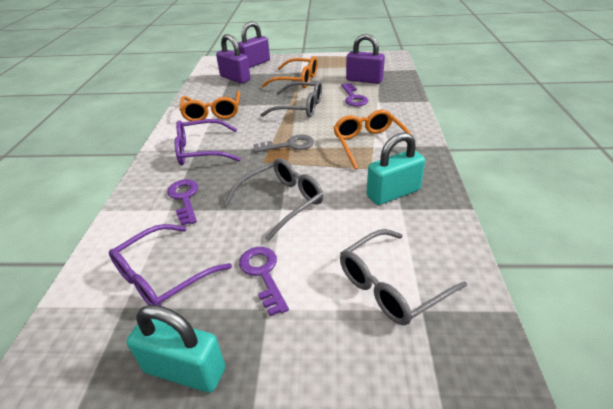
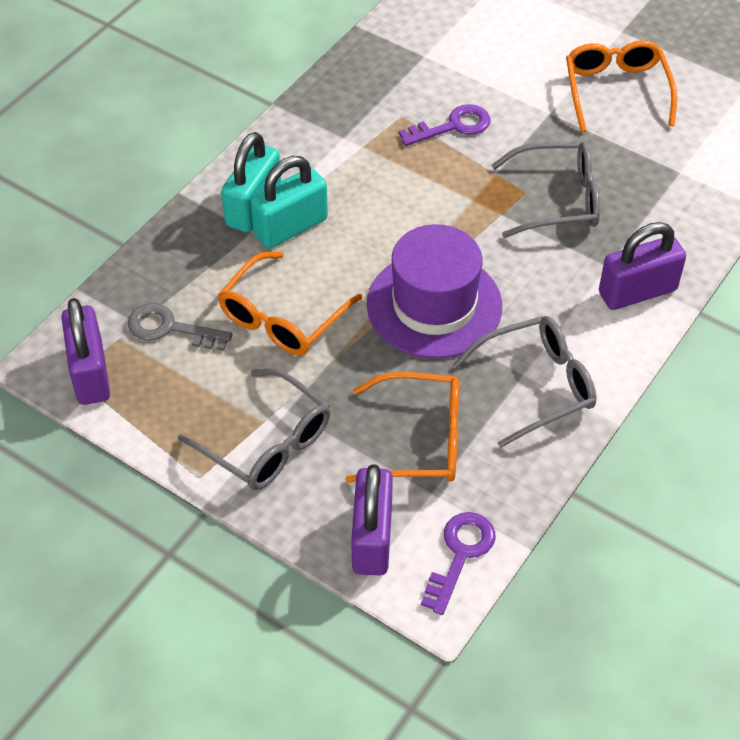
purple glasses: [109,224,232,306] [175,119,241,165] = 2 -> none = 0
purple hat: none = 0 -> [367,224,502,359] = 1
purple key: [167,179,198,226] [239,247,289,316] [341,83,368,107] = 3 -> [399,104,490,146] [421,512,495,615] = 2

